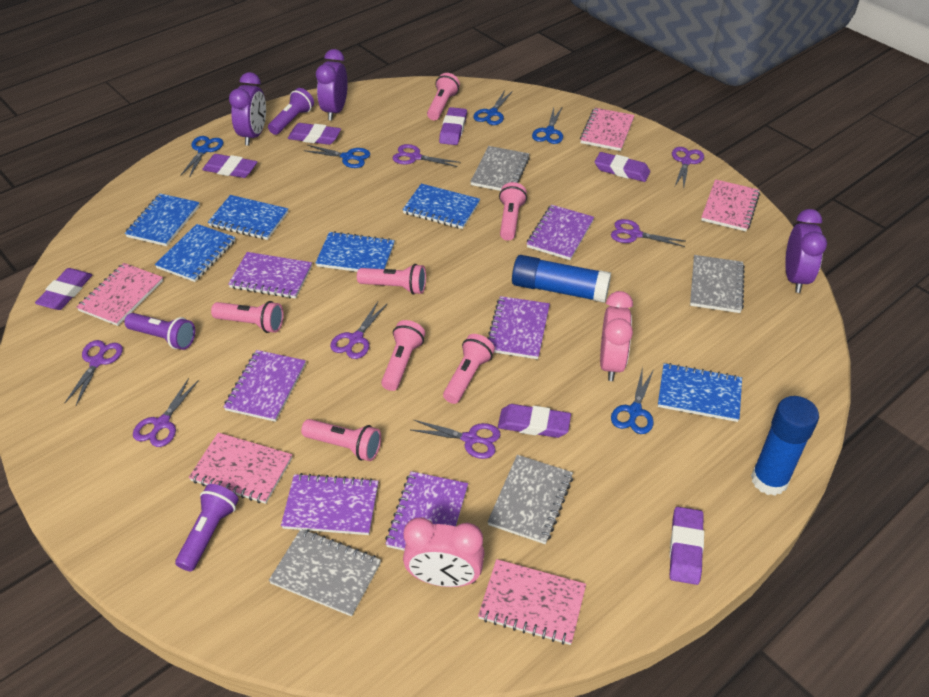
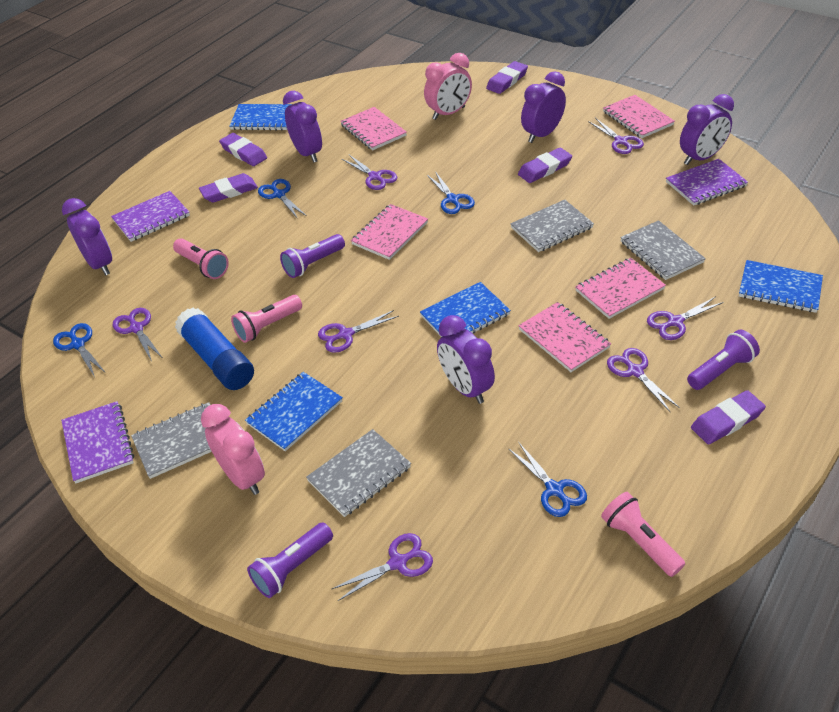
blue glue stick: [512,255,611,303] [751,396,819,496] = 2 -> [175,308,254,390] = 1
blue notebook: [125,194,200,246] [155,224,235,282] [208,195,288,240] [316,231,395,272] [402,184,480,229] [658,363,742,422] = 6 -> [229,104,292,131] [245,372,343,451] [420,282,511,337] [739,260,823,313] = 4
blue scissors: [180,136,223,178] [306,145,370,168] [473,90,513,125] [532,108,563,144] [611,367,654,434] = 5 -> [53,323,106,377] [258,179,307,219] [427,171,475,214] [508,442,587,517] = 4
pink flashlight: [211,301,284,333] [301,419,381,461] [357,264,426,295] [381,320,425,391] [427,73,460,120] [443,334,495,404] [499,182,527,241] = 7 -> [173,238,229,279] [231,295,302,343] [601,492,685,577] = 3
purple clock: [229,72,266,146] [316,49,348,121] [785,209,827,293] = 3 -> [62,198,112,275] [283,91,322,163] [437,315,495,404] [521,71,566,143] [680,94,734,165] = 5
purple eraser: [35,268,92,310] [202,154,257,178] [288,123,341,145] [439,107,467,145] [498,404,571,438] [595,152,650,182] [670,507,704,585] = 7 -> [199,173,258,203] [219,133,267,166] [486,61,528,94] [518,148,572,183] [691,390,766,444] = 5
purple notebook: [224,350,306,422] [228,252,312,299] [281,473,379,535] [385,471,468,551] [487,296,550,359] [527,205,594,260] = 6 -> [61,401,134,483] [111,191,190,242] [666,159,748,206] = 3

